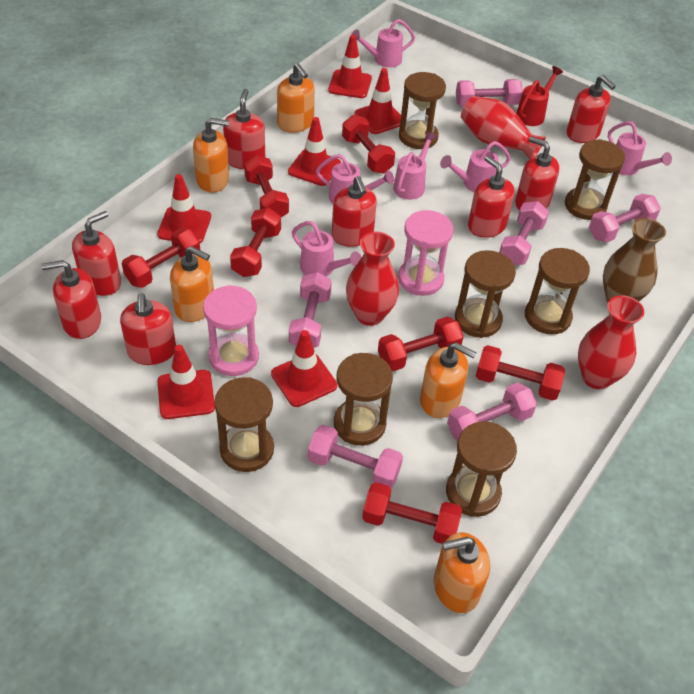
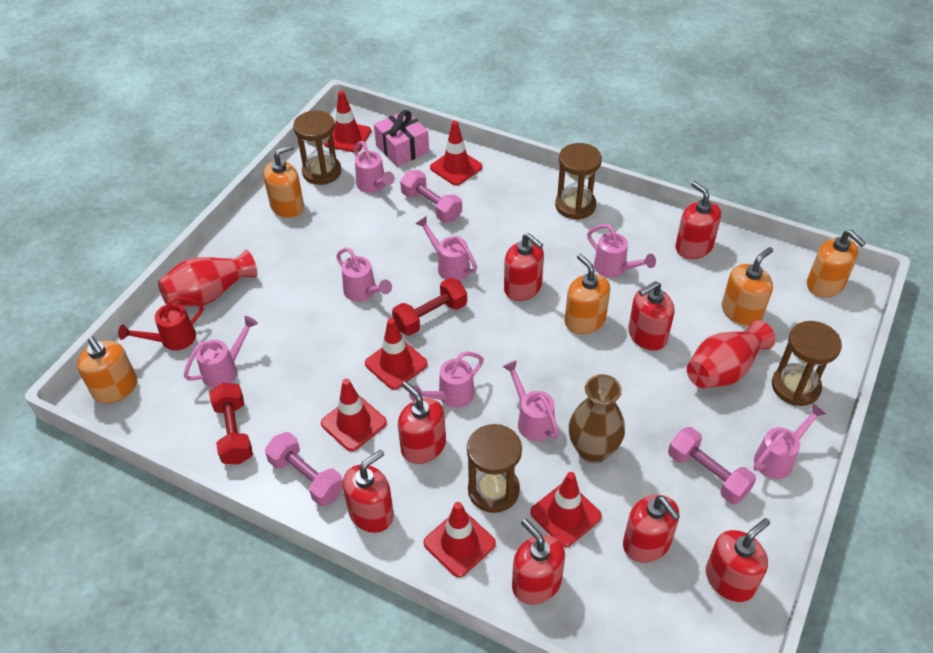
brown hourglass: [214,377,274,472] [334,353,393,446] [399,72,446,149] [446,421,517,517] [455,250,516,338] [525,248,590,334] [565,139,625,220] = 7 -> [293,110,341,185] [467,424,522,513] [555,143,602,220] [772,321,842,406] = 4
pink dumbbell: [289,272,332,348] [308,425,403,489] [447,382,537,441] [456,79,523,107] [499,201,549,265] [589,194,661,242] = 6 -> [265,432,343,506] [400,170,462,223] [668,427,756,504] = 3
pink gift: none = 0 -> [374,110,429,167] = 1
pink hourglass: [203,285,259,376] [398,210,453,296] = 2 -> none = 0
pink watering can: [292,221,362,276] [316,154,394,203] [351,19,415,68] [393,132,437,200] [440,141,511,192] [608,122,672,175] = 6 -> [184,316,258,388] [336,247,392,302] [354,141,395,193] [409,352,484,408] [415,216,477,281] [503,360,559,441] [587,224,656,278] [754,404,826,479] = 8
red dumbbell: [122,228,200,288] [230,208,281,277] [244,155,289,217] [342,115,395,174] [362,482,462,544] [378,316,464,371] [476,345,565,401] = 7 -> [209,383,253,465] [392,278,467,336] = 2
red vase: [346,231,399,326] [461,96,546,159] [578,295,644,389] = 3 -> [158,250,257,307] [687,320,775,388] = 2

